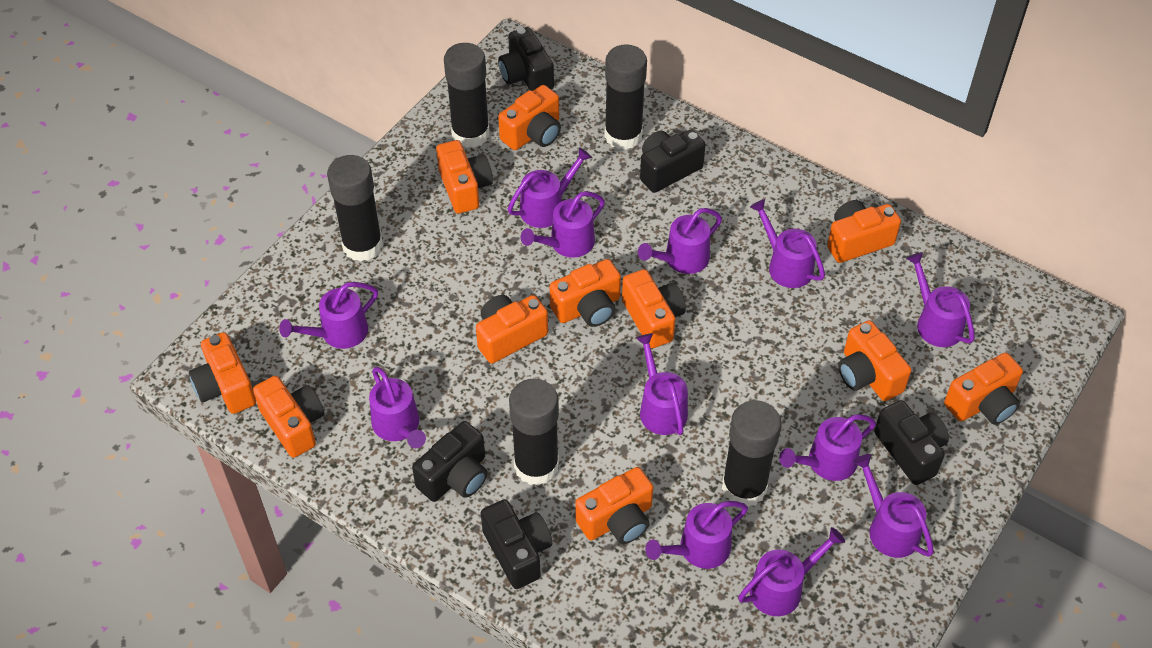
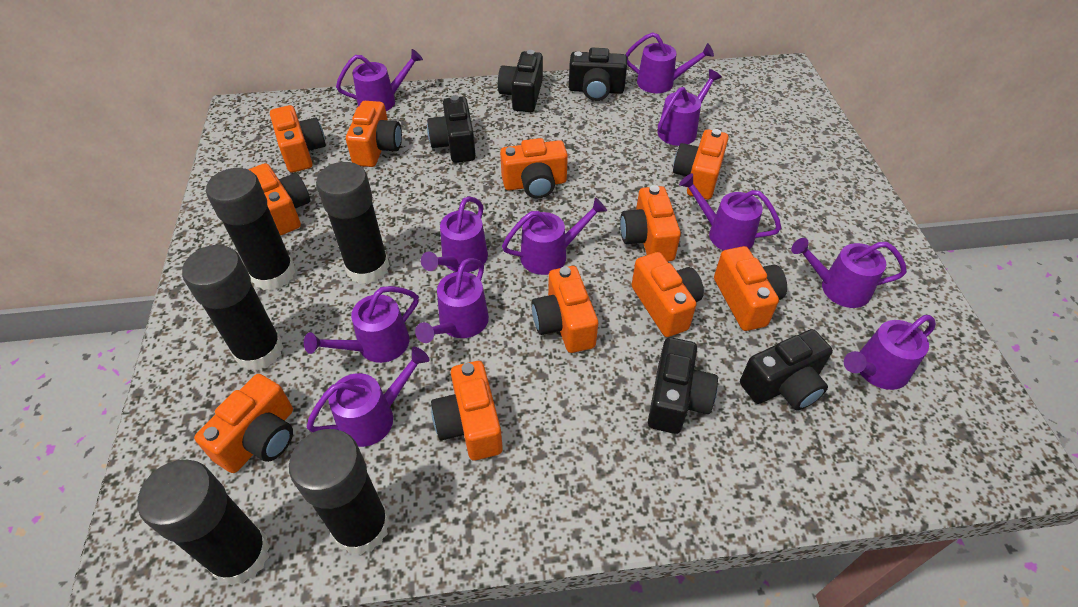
purple watering can: [279,282,378,349] [369,367,426,448] [508,147,592,228] [521,191,605,258] [636,333,688,435] [638,208,722,274] [645,501,748,569] [738,527,845,616] [750,199,825,288] [779,414,876,481] [853,454,934,558] [906,252,975,347] = 12 -> [304,286,419,363] [306,347,430,447] [336,49,423,111] [415,258,489,343] [421,196,488,272] [502,198,607,275] [625,32,714,93] [658,69,722,146] [679,173,781,251] [791,238,907,308] [844,315,936,390] = 11

